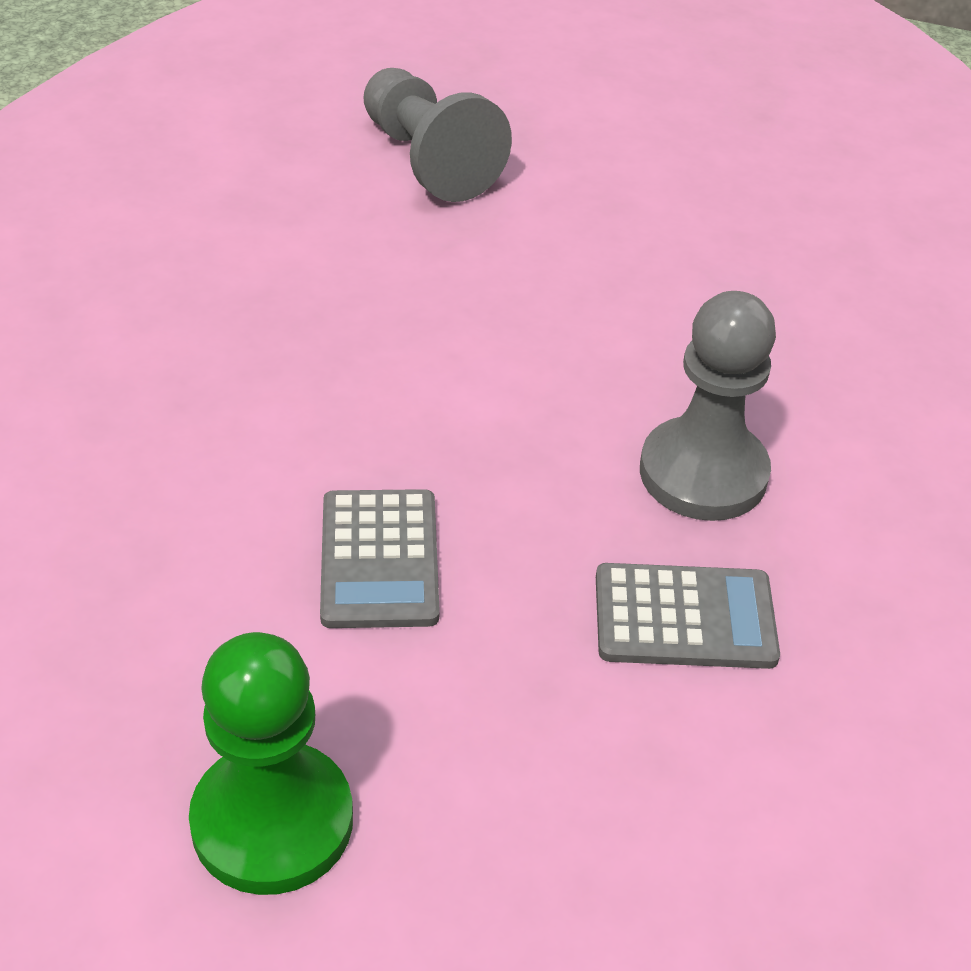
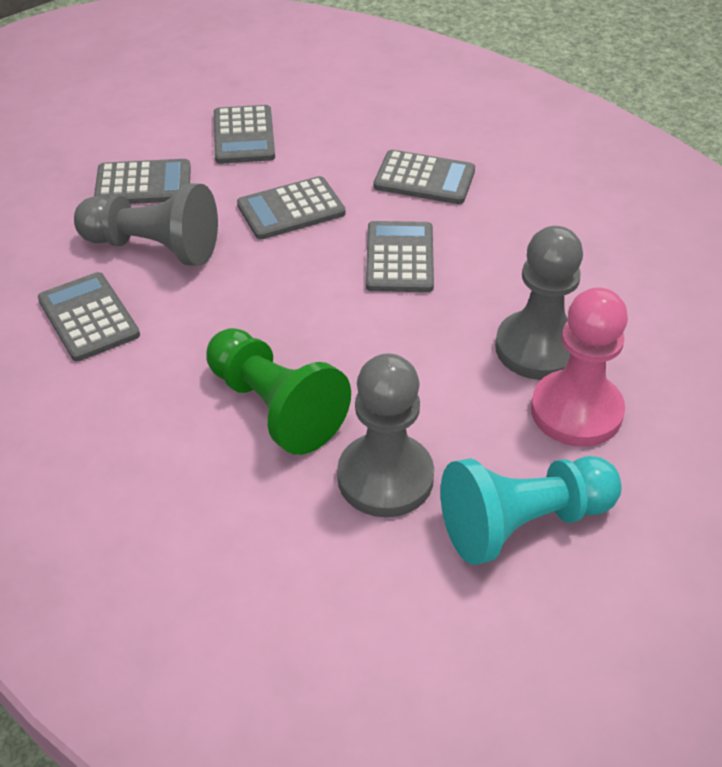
grey calculator: [320,489,440,628] [596,563,780,669] = 2 -> [38,272,140,361] [94,159,191,204] [214,105,275,164] [237,176,346,240] [366,221,434,292] [374,150,475,204] = 6
grey pawn: [363,68,512,202] [640,291,776,521] = 2 -> [74,183,218,266] [337,353,434,517] [495,226,583,380] = 3
pink pawn: none = 0 -> [531,287,628,447] = 1
turquoise pawn: none = 0 -> [441,456,622,565] = 1

